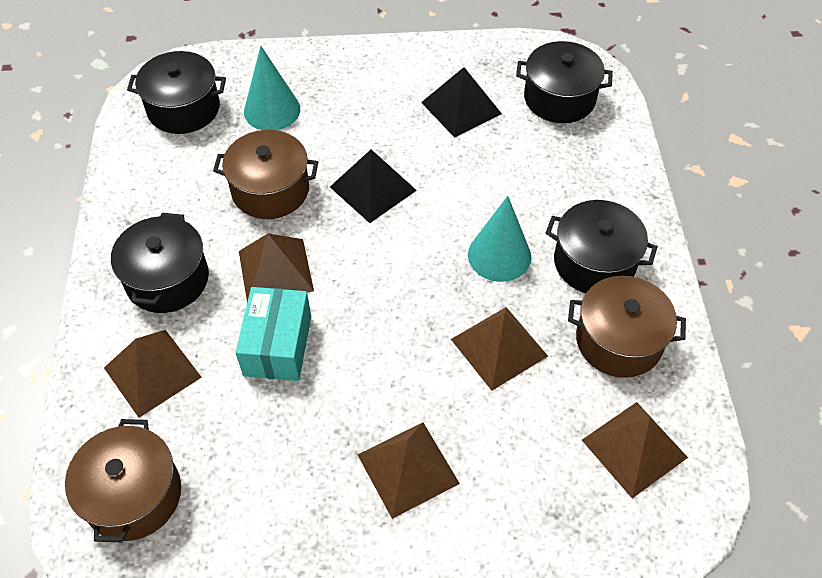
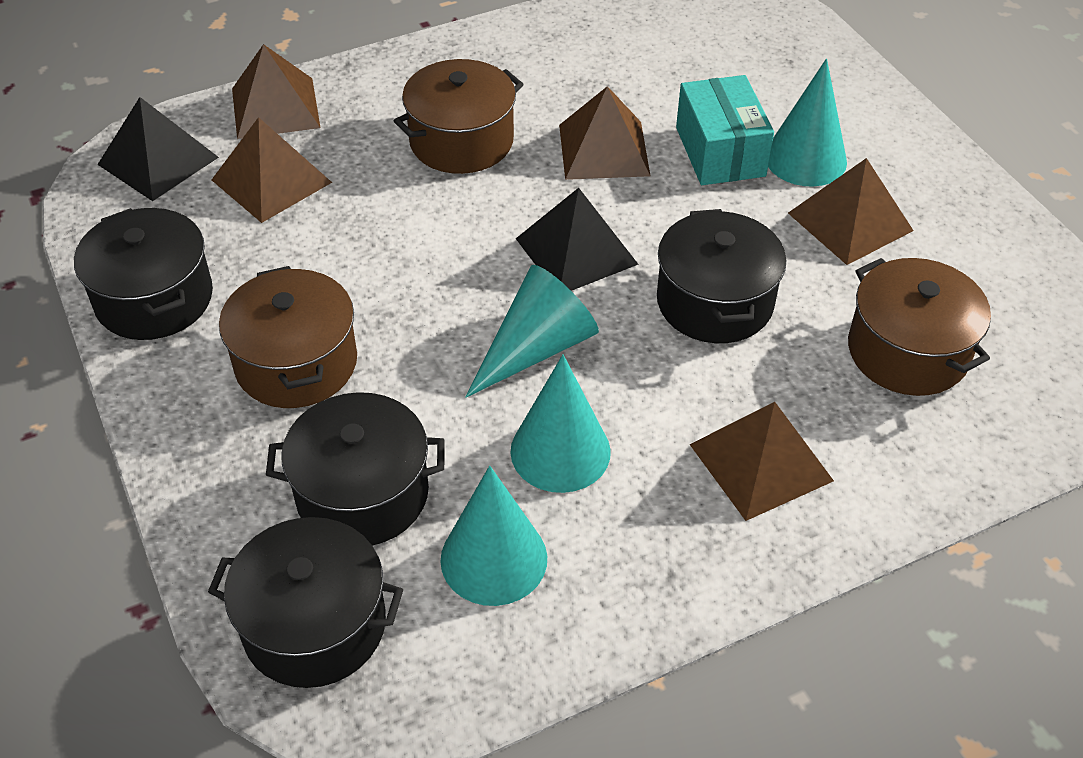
turquoise cone: [244,46,300,130] [468,196,531,282] = 2 -> [440,466,547,606] [465,265,599,398] [510,354,611,493] [768,59,847,187] = 4

